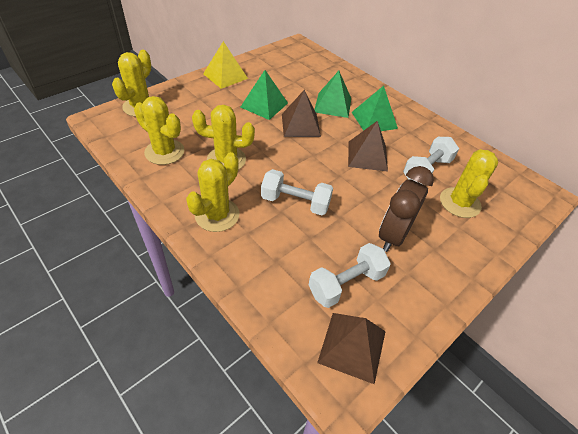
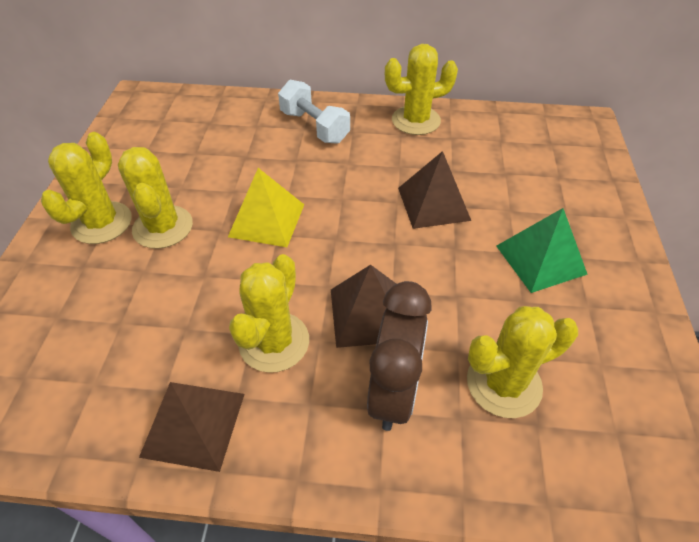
green pyramid: [240,70,288,120] [314,71,351,118] [352,86,398,131] = 3 -> [496,208,588,293] = 1
white dumbbell: [261,169,333,215] [309,243,391,308] [403,137,459,185] = 3 -> [278,80,350,144] = 1

